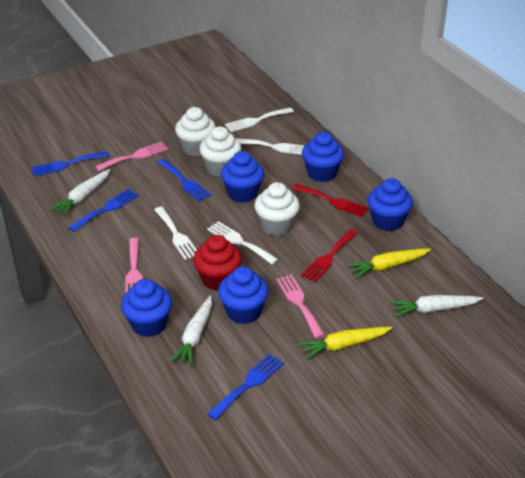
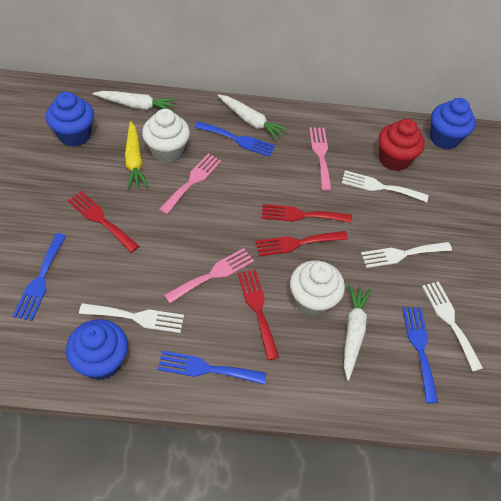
blue cupcake: [121,279,172,337] [218,266,269,324] [221,151,264,203] [302,132,344,182] [368,178,413,232] = 5 -> [46,92,94,147] [66,319,128,380] [430,98,476,150] = 3
red fork: [292,184,369,217] [301,229,358,282] = 2 -> [67,191,139,253] [238,270,279,360] [255,231,348,256] [262,204,352,223] = 4
white cupcake: [175,107,216,156] [199,126,241,177] [254,182,300,236] = 3 -> [142,109,190,163] [290,260,345,316] = 2
yellow carrot: [298,327,392,360] [347,248,431,278] = 2 -> [125,121,149,189] = 1

